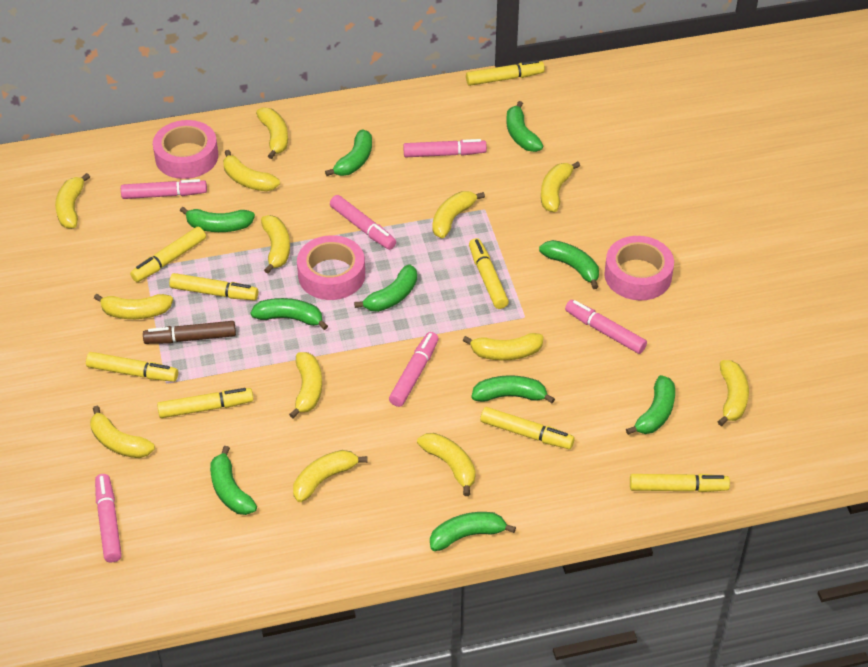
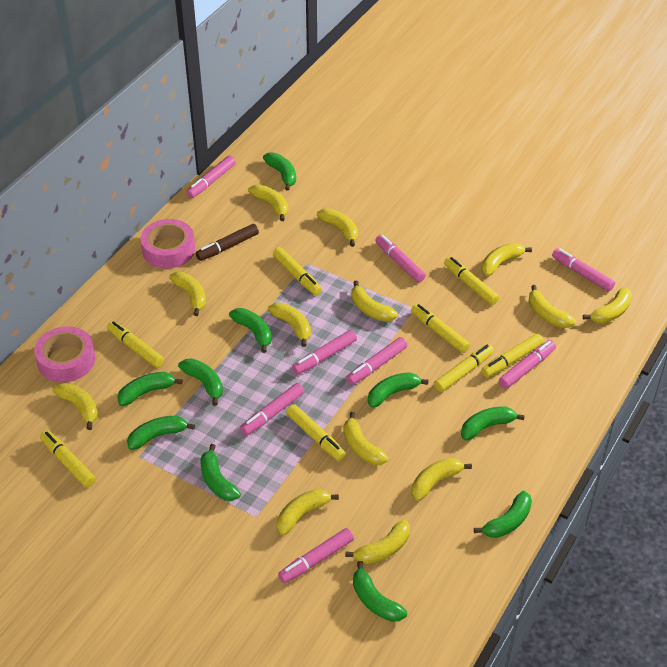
pink marker: [95,474,122,562] [121,179,207,199] [330,195,396,250] [389,332,439,407] [403,139,487,157] [565,300,647,354] = 6 -> [186,156,236,198] [240,383,304,436] [278,528,354,583] [292,330,357,375] [346,337,407,385] [376,235,426,283] [499,340,556,389] [552,248,615,292] = 8
pink tape: [153,120,218,179] [297,235,365,300] [604,236,674,300] = 3 -> [34,326,95,382] [140,219,195,268] = 2

